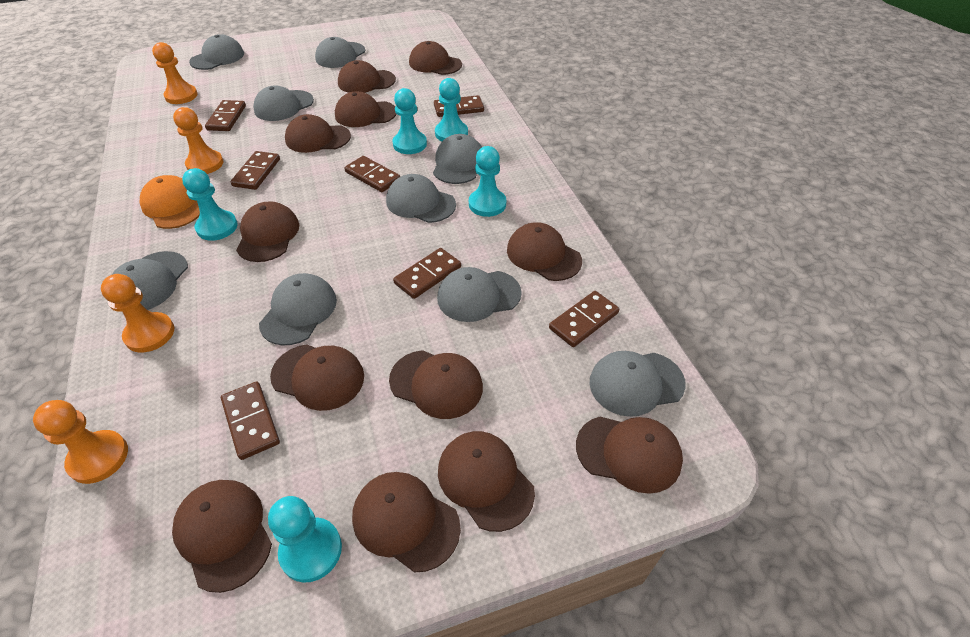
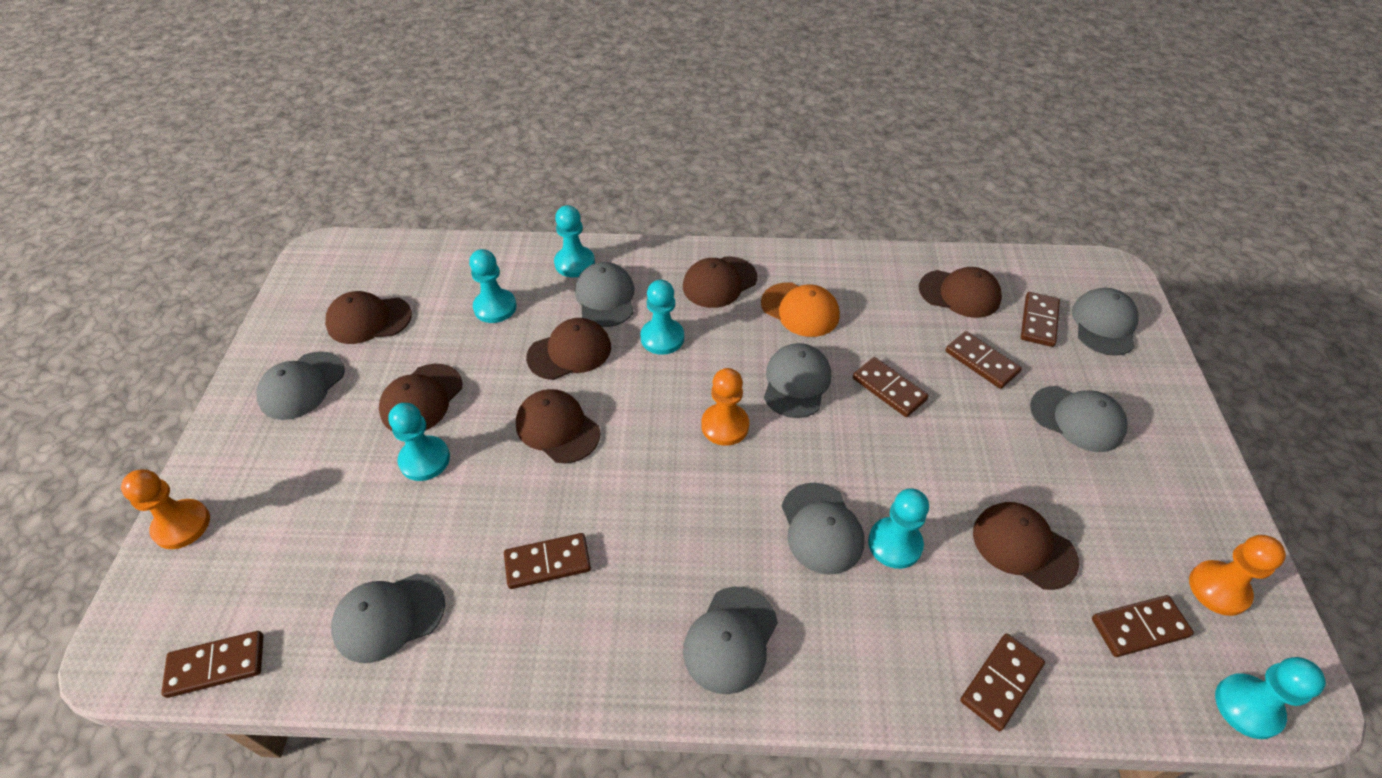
brown cap: [172,480,272,593] [236,201,299,262] [270,344,364,411] [285,114,351,153] [335,91,396,127] [338,60,396,93] [352,472,461,573] [389,350,483,419] [409,41,462,75] [438,431,535,532] [507,222,582,281] [576,417,683,494] = 12 -> [325,291,412,344] [379,364,462,431] [516,389,600,464] [526,318,611,380] [683,257,757,308] [919,267,1002,318] [973,502,1079,590] = 7
grey cap: [112,251,188,310] [189,34,244,70] [253,85,314,121] [259,273,337,346] [315,37,365,68] [386,174,456,223] [433,134,482,184] [437,267,522,322] [589,351,686,417] = 9 -> [256,351,345,420] [331,574,445,663] [575,262,634,327] [683,587,778,694] [764,343,831,418] [782,483,864,575] [1030,386,1127,452] [1072,288,1138,356] = 8
orange pawn: [33,400,128,484] [101,274,174,353] [152,42,198,104] [173,107,223,174] = 4 -> [121,469,210,549] [701,368,749,446] [1189,535,1286,616] = 3
turquoise pawn: [182,168,238,241] [268,496,342,583] [393,88,427,154] [435,78,468,141] [469,146,506,217] = 5 -> [388,403,450,481] [469,249,517,323] [554,205,595,277] [640,280,684,355] [868,488,929,569] [1215,657,1326,739] = 6

